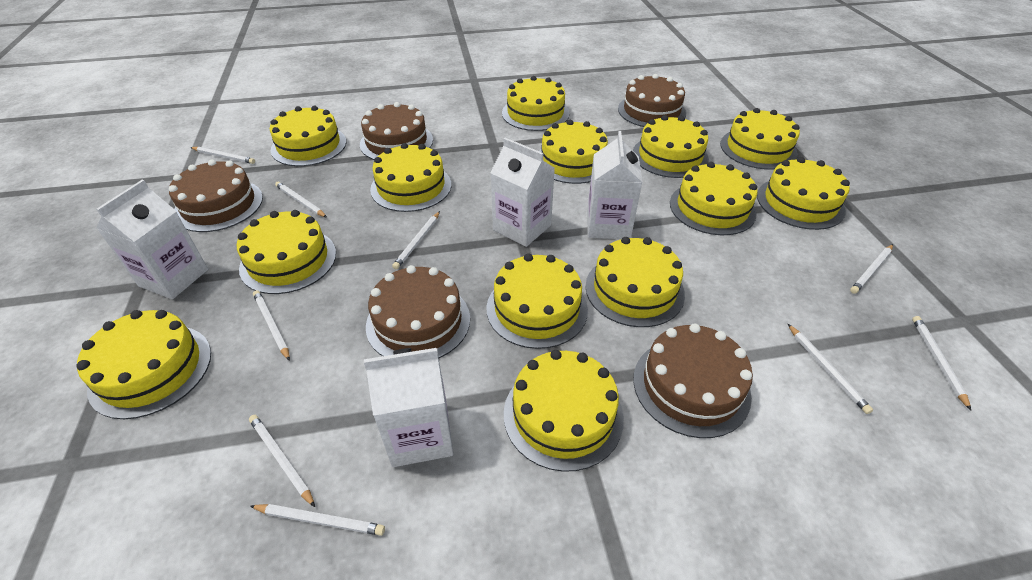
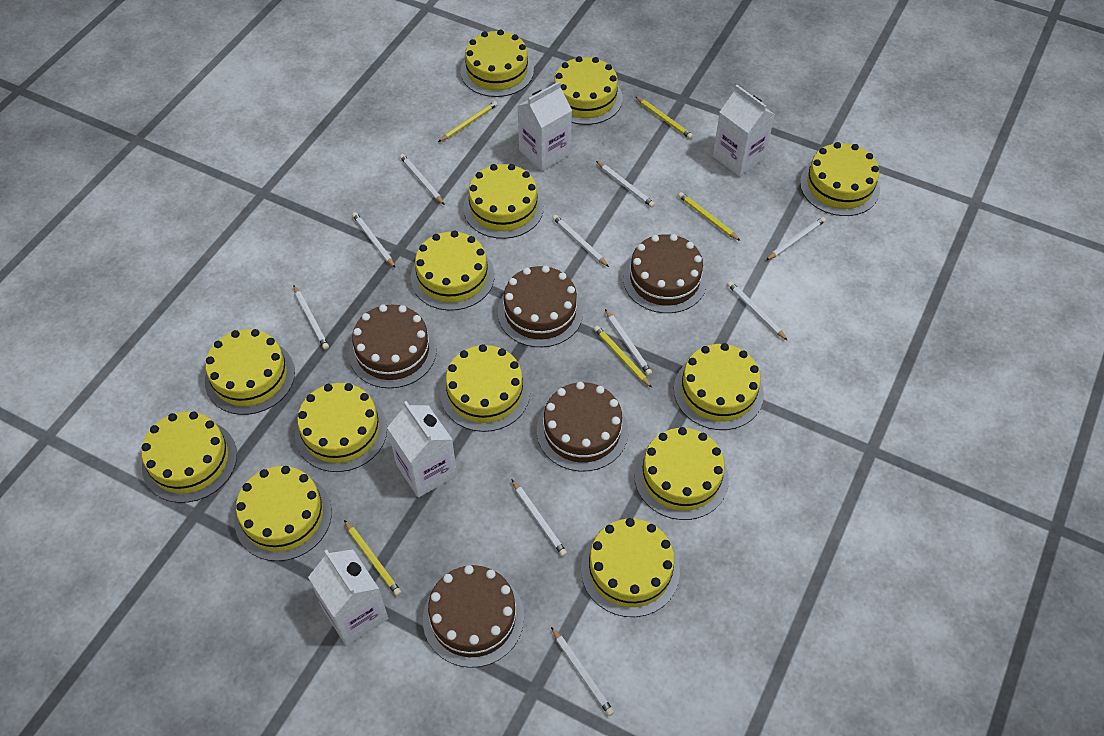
white pencil: [190,147,255,164] [249,415,315,507] [250,504,385,536] [253,290,290,361] [275,182,327,218] [392,211,440,269] [788,324,873,414] [850,244,893,294] [912,316,971,410] = 9 -> [293,285,329,350] [352,212,395,268] [400,154,445,205] [511,479,567,556] [551,627,614,716] [552,215,609,267] [596,161,655,207] [605,309,652,376] [727,281,788,341] [766,217,826,260] = 10
yellow pencil: none = 0 -> [344,520,401,596] [438,101,498,142] [594,326,652,388] [635,96,693,139] [678,192,740,241] = 5

